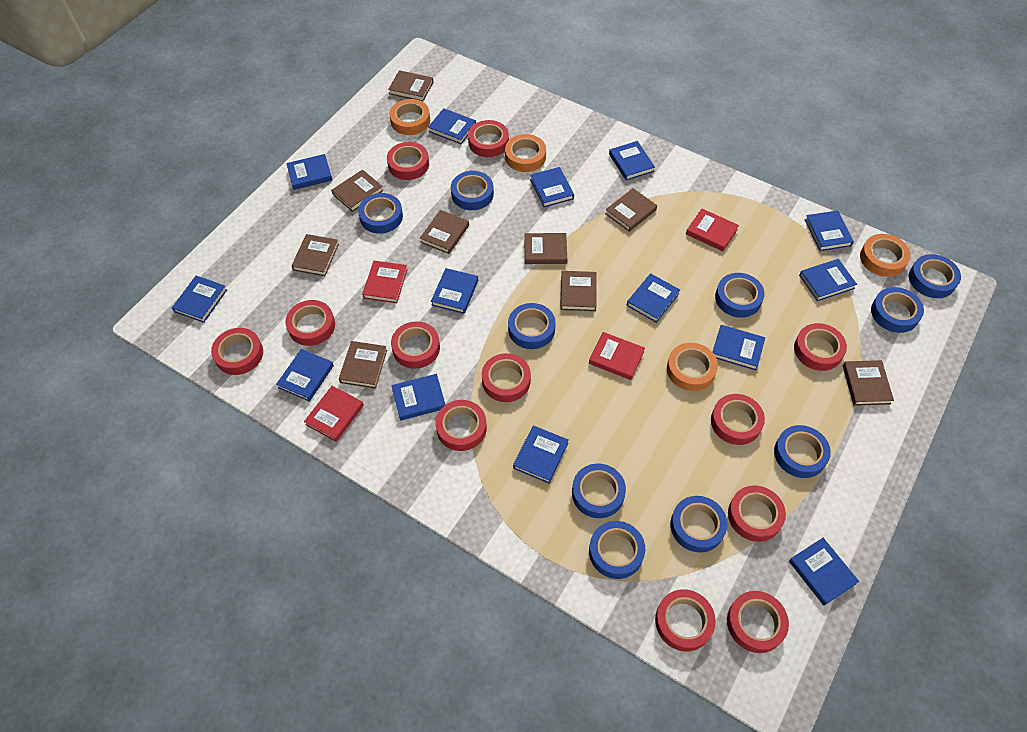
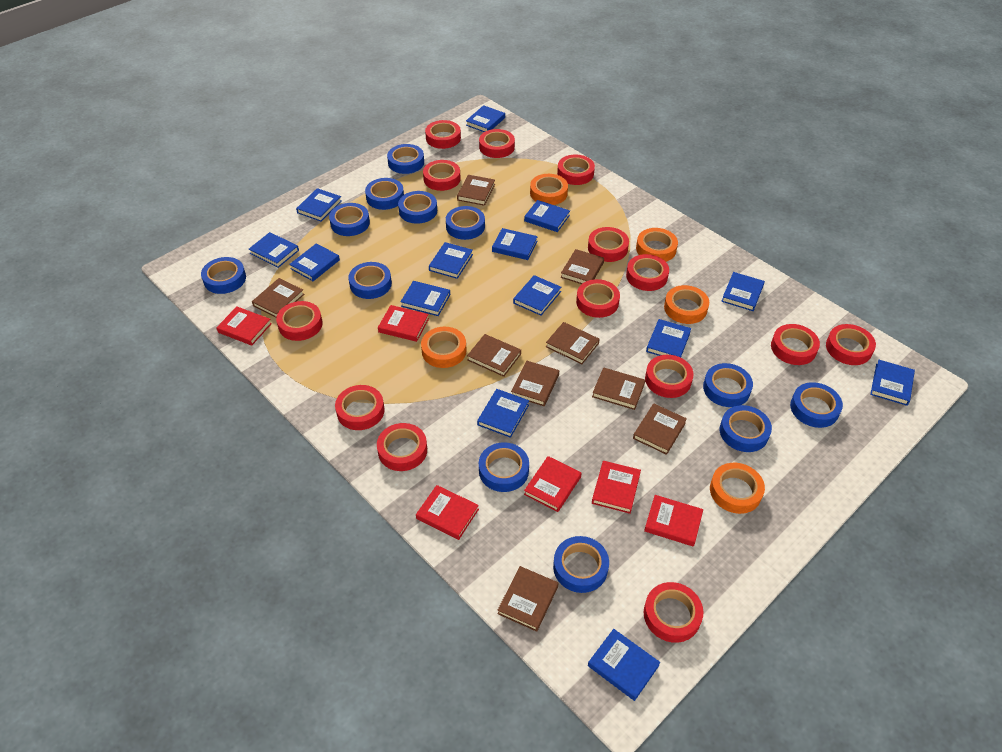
blue tape: [358,193,403,234] [451,171,494,210] [508,303,556,349] [572,464,626,518] [589,521,645,579] [670,496,728,553] [715,273,765,318] [774,425,831,478] [871,287,924,333] [909,254,961,298] = 10 -> [201,257,246,294] [329,203,370,236] [348,262,392,299] [365,178,404,210] [387,144,424,174] [398,191,437,224] [446,206,485,240] [479,442,529,492] [553,536,609,593] [703,363,753,407] [720,405,772,452] [790,382,843,428] = 12
orange tape: [389,99,430,135] [505,134,546,172] [667,343,718,391] [860,234,911,277] = 4 -> [421,327,467,368] [530,174,568,205] [636,228,678,262] [664,285,709,324] [710,463,765,514] = 5
red book: [304,386,364,442] [362,261,408,303] [589,332,645,380] [686,209,739,251] = 4 -> [216,306,272,346] [378,305,429,342] [416,485,479,540] [524,456,582,512] [592,461,641,514] [644,495,703,547] = 6
red tape: [211,328,263,375] [285,300,335,346] [387,142,429,180] [391,321,440,369] [435,400,487,451] [468,120,509,157] [482,353,531,402] [655,589,716,651] [711,394,765,445] [727,591,789,653] [728,485,786,542] [794,323,847,371] = 12 -> [276,301,323,341] [335,385,385,430] [377,423,427,471] [423,160,461,191] [425,120,461,149] [479,129,515,158] [557,154,595,185] [576,279,620,318] [588,227,629,262] [626,254,669,291] [644,582,704,643] [645,355,694,398] [771,324,820,365] [826,324,876,365] = 14

